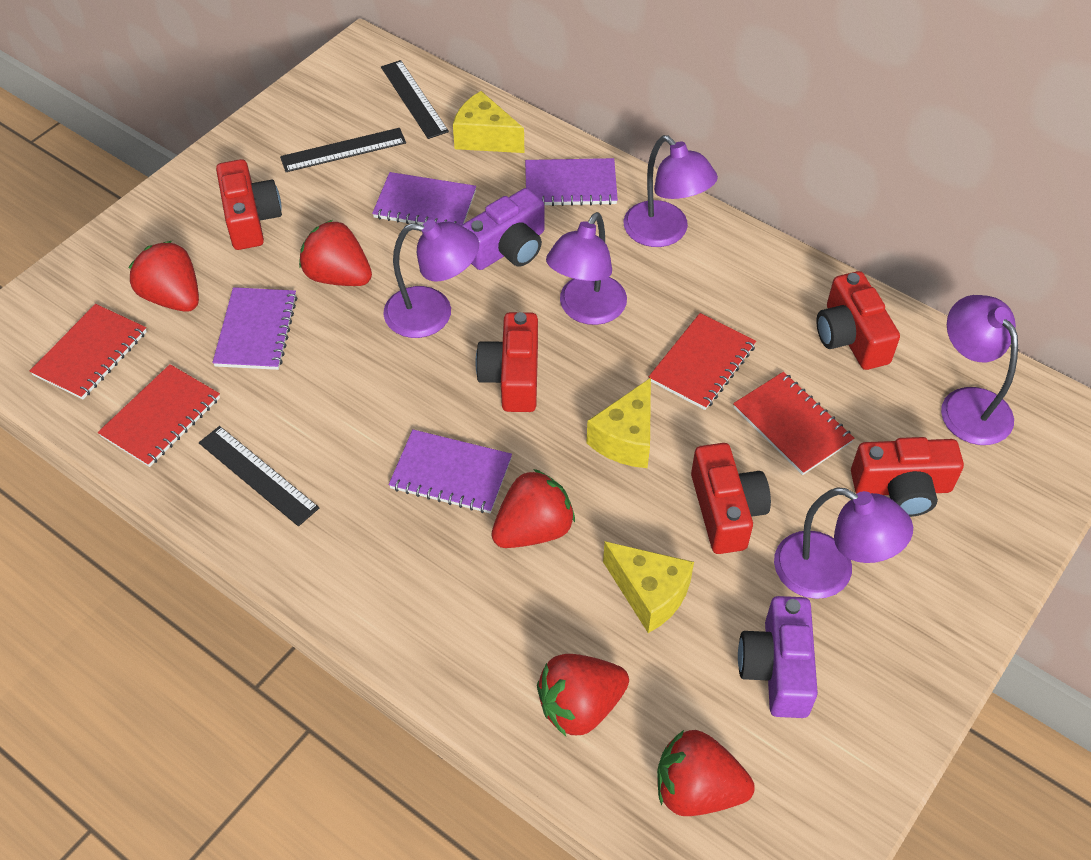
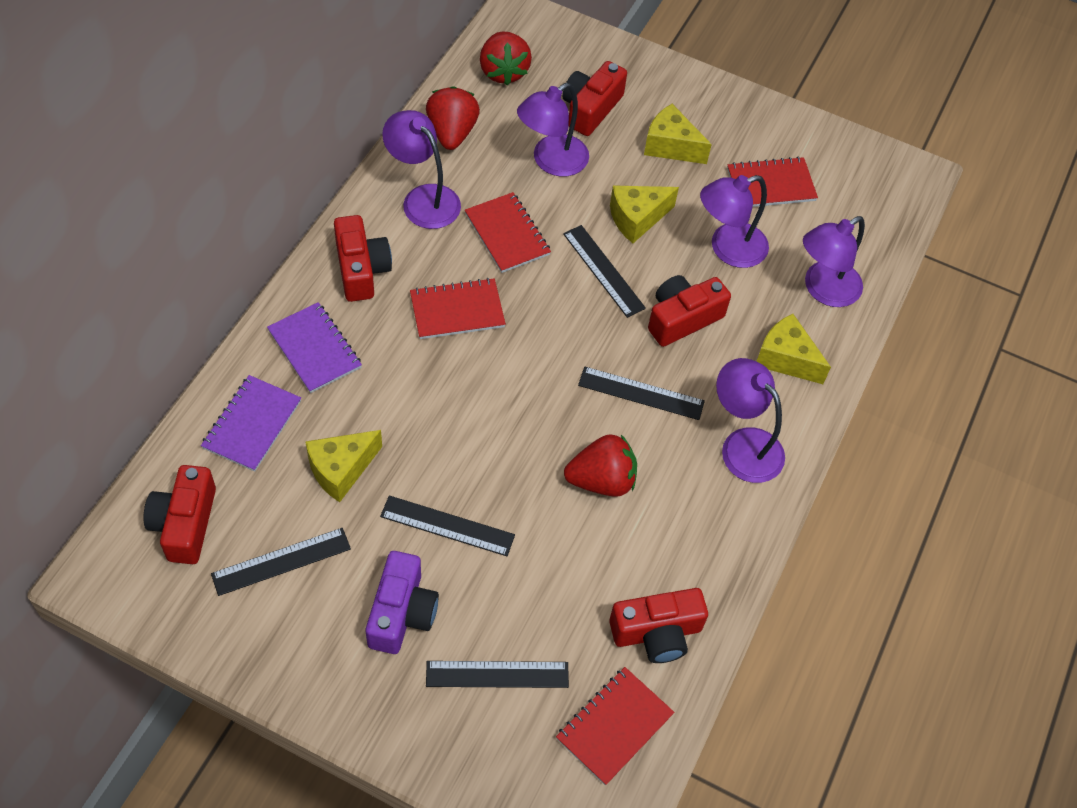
black ruler: [199,426,319,526] [280,128,406,172] [381,60,449,139] = 3 -> [211,528,351,596] [380,495,515,556] [426,661,569,688] [563,225,646,318] [578,367,705,420] = 5
purple camera: [461,188,544,270] [738,596,818,718] = 2 -> [366,551,439,654] = 1
purple notebook: [212,287,297,370] [372,172,476,225] [389,429,512,513] [525,158,618,206] = 4 -> [201,375,301,472] [267,302,362,393] = 2
red strawberry: [129,241,199,312] [299,220,372,286] [491,469,575,548] [537,654,629,736] [657,730,755,816] = 5 -> [426,86,480,150] [480,31,532,85] [564,434,637,497] = 3
yellow cheese: [453,91,524,153] [586,378,651,468] [603,541,694,633] = 3 -> [305,430,382,502] [610,185,679,243] [644,104,712,164] [757,314,831,384] = 4

